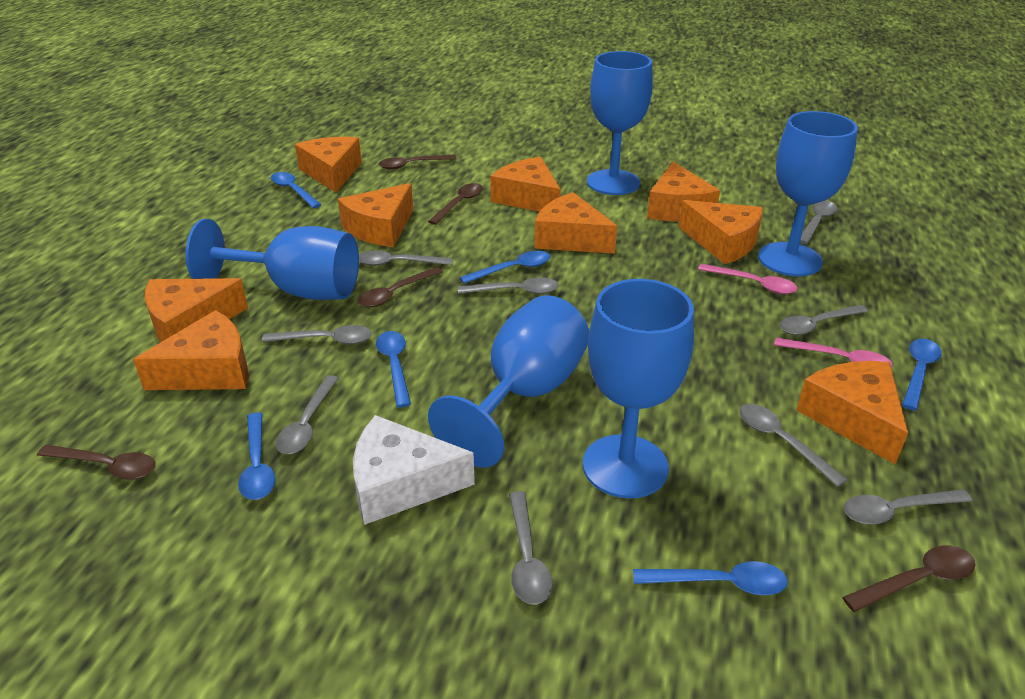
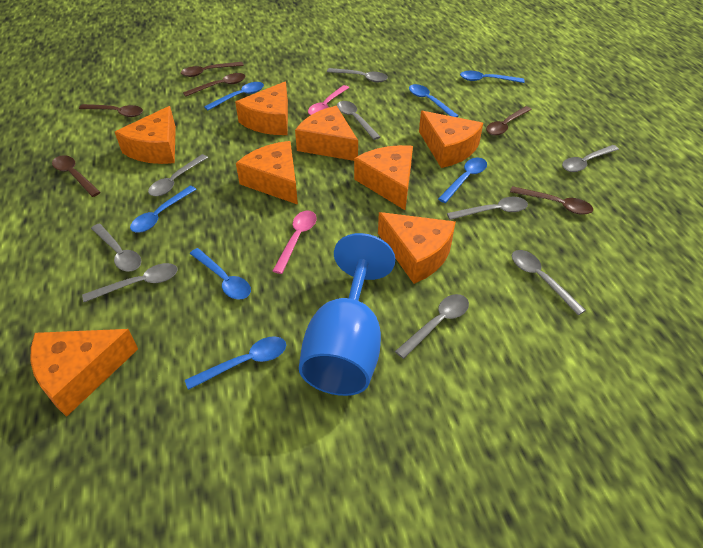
blue goblet: [186,219,359,300] [428,295,589,468] [583,279,694,499] [587,51,653,195] [758,111,858,276] = 5 -> [299,233,395,396] = 1
blue spoon: [238,412,276,500] [271,172,321,208] [376,331,411,407] [460,251,550,284] [633,561,788,595] [902,339,942,411] = 6 -> [130,186,196,233] [185,336,286,390] [190,248,251,300] [204,82,264,110] [409,84,459,117] [438,158,487,203] [460,71,525,83] = 7
brown spoon: [37,445,156,480] [358,267,443,308] [379,155,457,169] [428,183,483,225] [842,545,976,612] = 5 -> [52,155,101,197] [79,104,143,117] [181,62,244,77] [183,73,246,97] [486,106,532,136] [510,186,593,215] = 6
orange cheese: [133,310,248,390] [145,278,248,342] [295,137,362,192] [338,183,413,247] [490,157,561,212] [535,192,617,254] [647,162,720,222] [679,200,763,264] [797,361,908,465] = 9 -> [30,329,138,417] [115,106,176,164] [235,81,288,135] [236,141,298,205] [295,106,358,161] [354,145,413,210] [378,212,456,284] [419,111,483,168] = 8
white cheese: [353,415,475,525] = 1 -> none = 0

